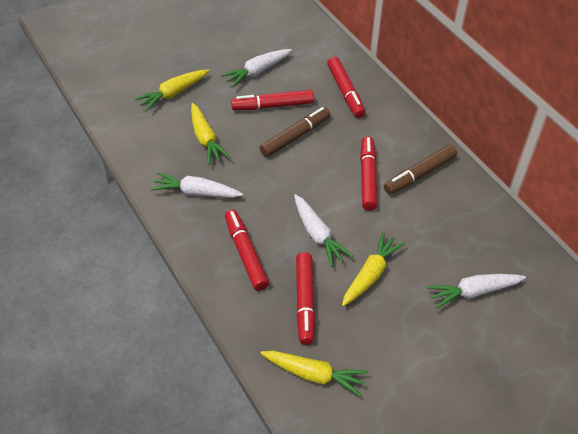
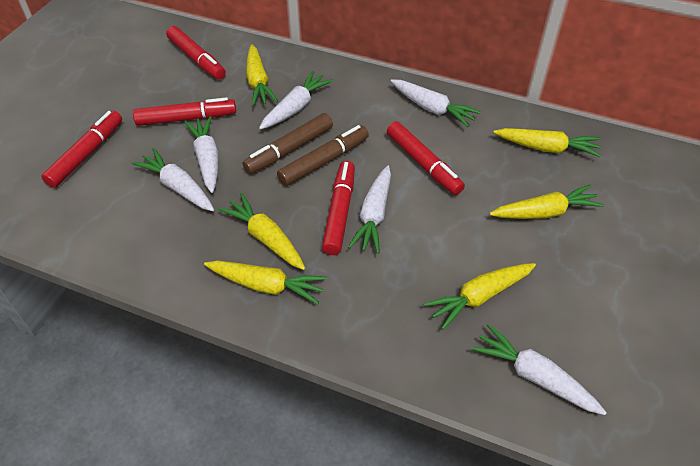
white carrot: [151,172,243,198] [221,49,292,87] [294,194,353,267] [427,274,526,309] = 4 -> [132,148,214,211] [184,116,218,193] [259,71,333,130] [348,165,391,254] [391,79,481,127] [471,324,607,415] = 6
yellow carrot: [135,69,209,111] [191,103,231,165] [260,351,368,397] [342,232,405,306] = 4 -> [204,260,327,304] [218,193,305,270] [246,45,278,106] [423,263,536,330] [489,184,604,219] [493,128,601,157] = 6

